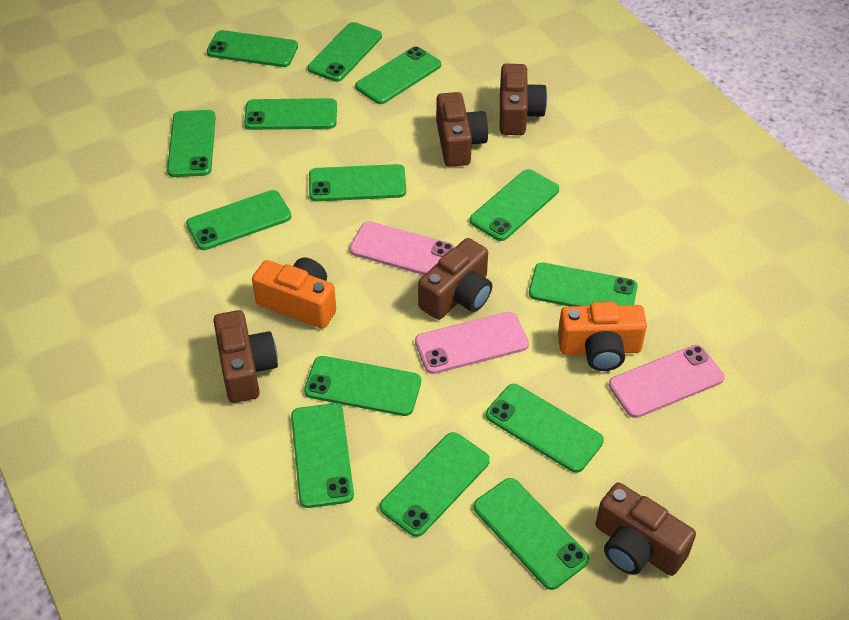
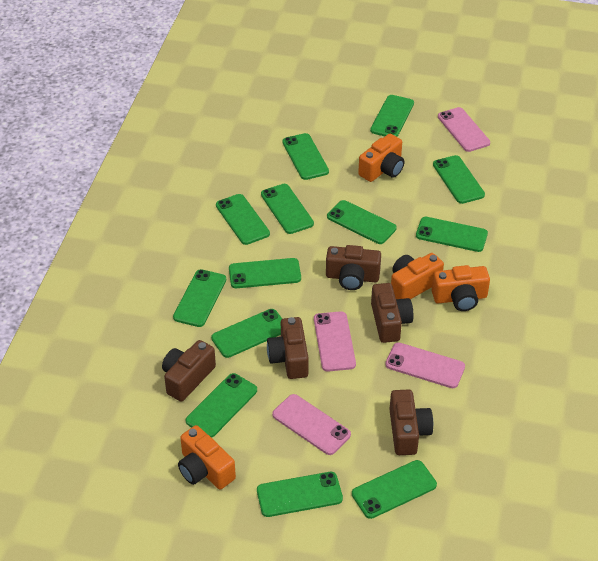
green phone: [167,110,216,177] [186,190,291,250] [207,30,298,67] [244,98,337,130] [291,403,354,508] [304,356,421,416] [308,22,382,82] [309,164,406,201] [355,46,441,104] [380,432,490,537] [470,169,559,241] [474,478,589,590] [486,384,604,473] [529,262,638,306] = 14 -> [173,269,226,327] [186,373,257,438] [211,309,282,358] [216,194,270,245] [229,258,301,288] [257,472,343,517] [261,184,314,234] [282,133,329,180] [327,200,397,244] [352,460,437,519] [370,95,414,137] [416,217,488,252] [433,155,485,204] = 13
orange camera: [252,258,336,329] [558,302,647,371] = 2 -> [178,425,236,489] [358,134,404,182] [391,253,444,299] [432,265,490,311] = 4
pink phone: [349,221,455,275] [415,312,529,374] [609,345,724,418] = 3 -> [272,394,351,455] [314,311,356,372] [385,342,465,388] [438,107,490,152] = 4

